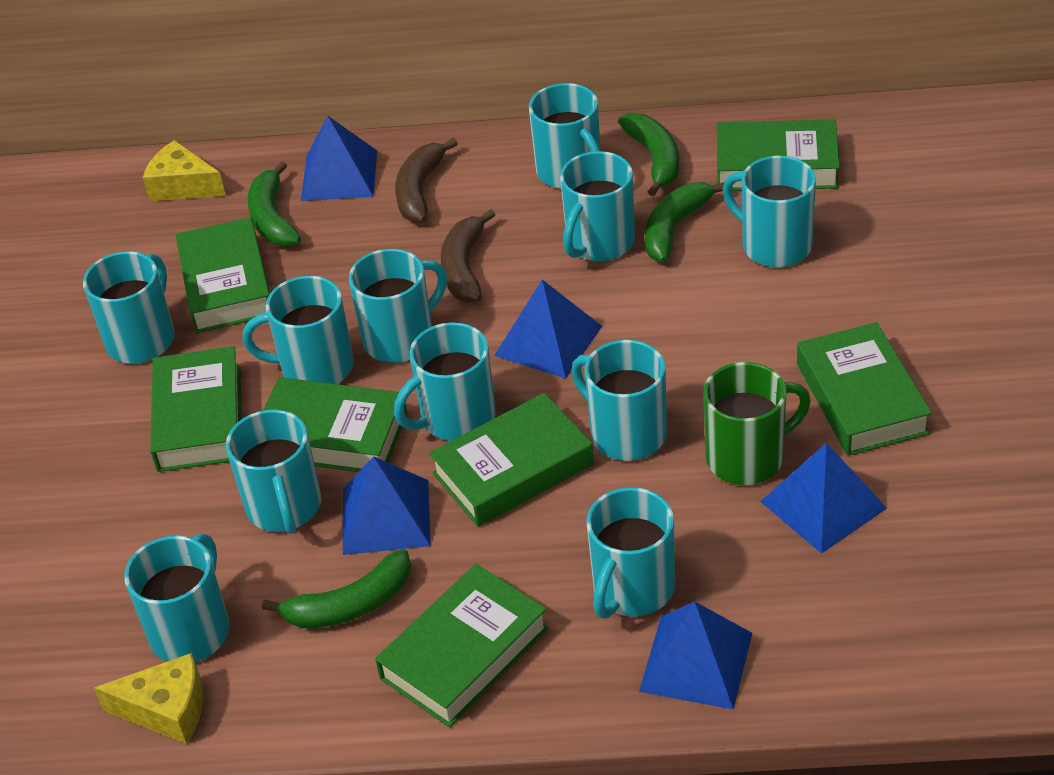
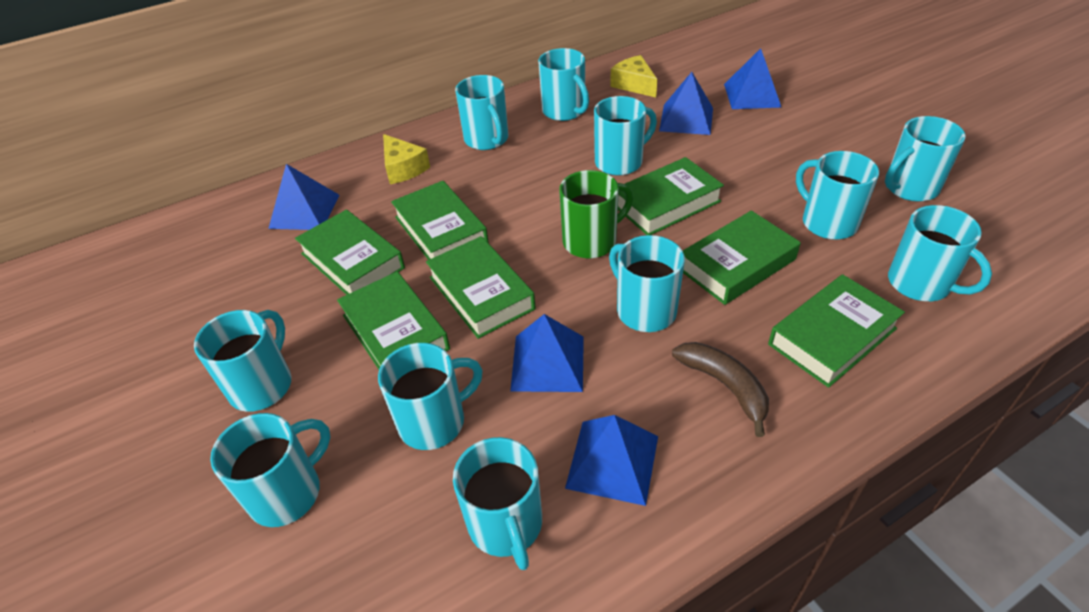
brown banana: [395,138,458,223] [441,209,495,302] = 2 -> [672,342,769,437] = 1
green banana: [248,161,301,247] [262,549,411,628] [618,113,679,196] [645,182,724,262] = 4 -> none = 0

